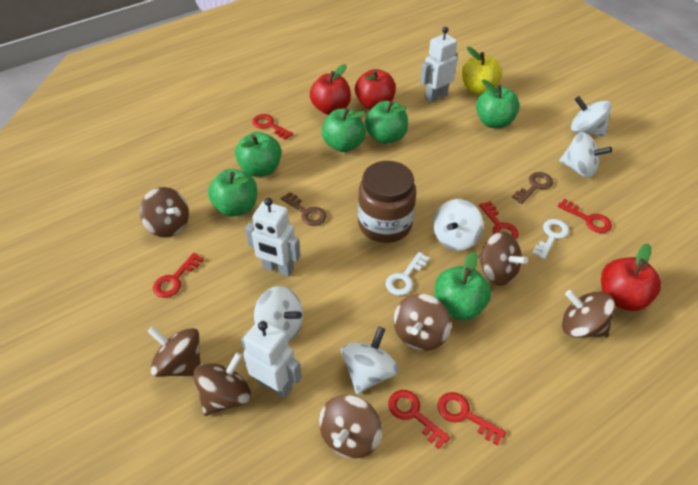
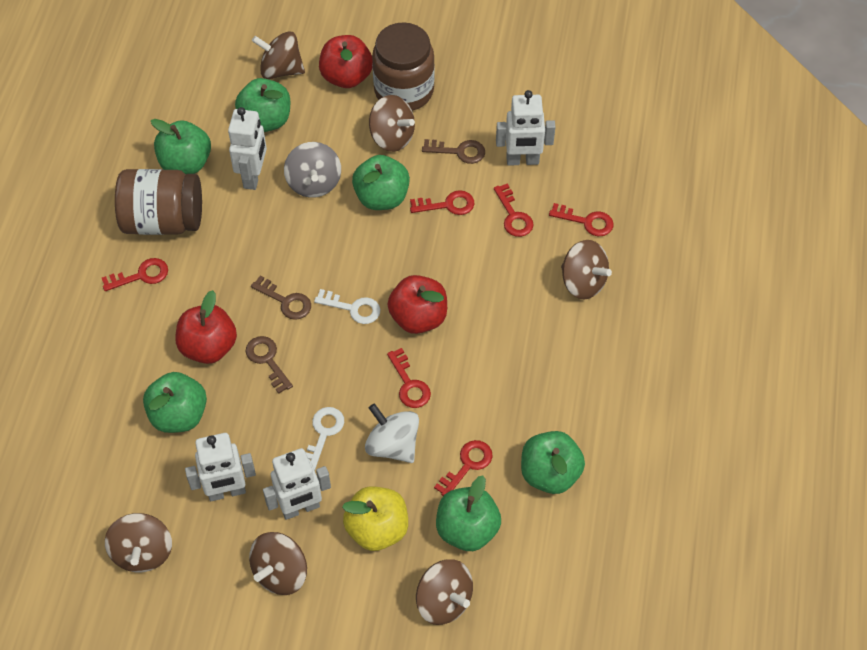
brown jar: [358,161,416,243] = 1 -> [115,169,202,235] [372,22,435,111] = 2
brown key: [281,192,327,226] [512,172,553,204] = 2 -> [246,336,293,394] [251,276,311,320] [422,139,485,164] = 3
brown spinning top: [140,187,189,238] [147,326,201,377] [193,352,251,416] [319,395,382,458] [394,294,451,351] [478,232,528,286] [562,290,615,338] = 7 -> [105,513,172,572] [249,532,307,595] [252,31,305,79] [369,95,415,152] [416,559,473,625] [561,240,612,299] = 6
grey spinning top: none = 0 -> [284,142,341,198] = 1
white robot: [241,319,302,399] [245,198,300,277] [420,27,458,103] = 3 -> [185,433,256,501] [228,107,267,190] [263,448,331,520] [496,90,555,166] = 4
white spinning top: [254,286,303,342] [341,327,399,394] [433,199,484,250] [559,132,612,178] [571,96,611,137] = 5 -> [365,404,419,463] = 1

